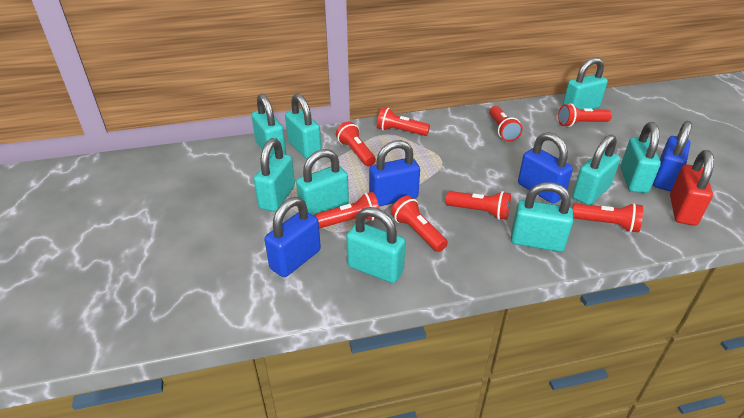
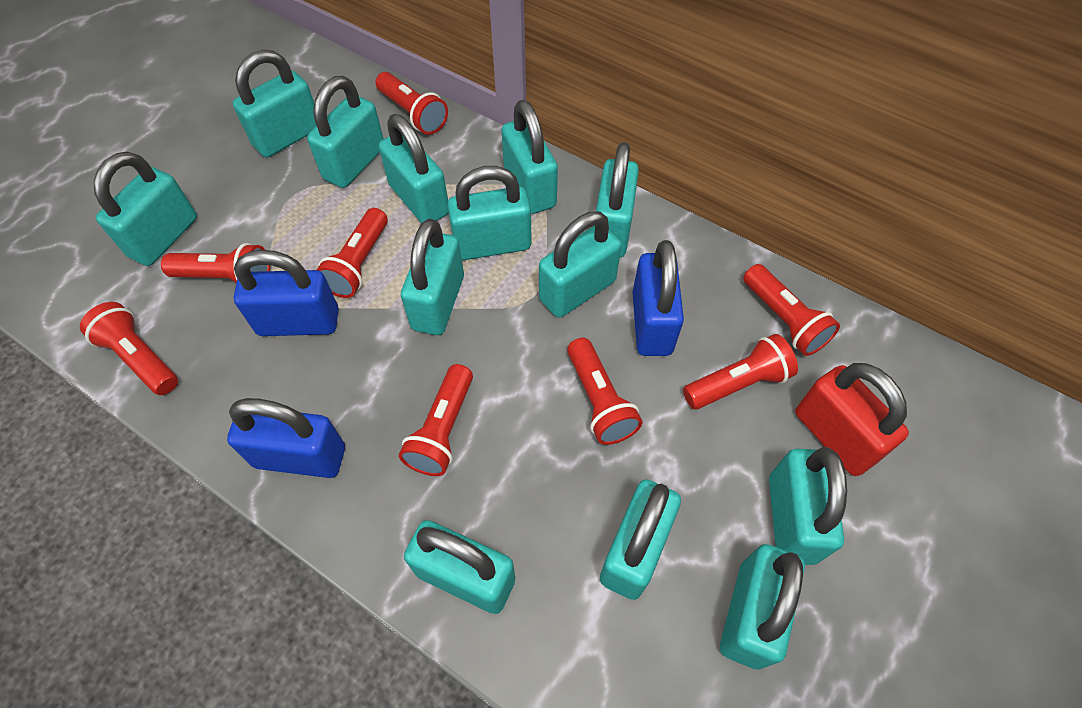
blue padlock: [264,197,321,277] [369,140,420,206] [518,132,573,204] [653,121,692,191] = 4 -> [227,398,345,478] [234,250,339,336] [633,240,684,356] = 3
turquoise padlock: [251,94,286,158] [254,138,295,212] [285,93,322,159] [296,149,349,215] [346,207,406,283] [511,182,573,252] [563,57,608,109] [572,134,620,205] [620,122,661,193] = 9 -> [94,152,197,266] [233,50,316,157] [307,76,384,188] [379,114,449,223] [401,219,464,335] [404,520,515,614] [447,166,532,260] [501,100,558,214] [539,211,622,318] [596,142,639,258] [600,480,681,600] [720,544,805,670] [769,447,847,565] = 13

